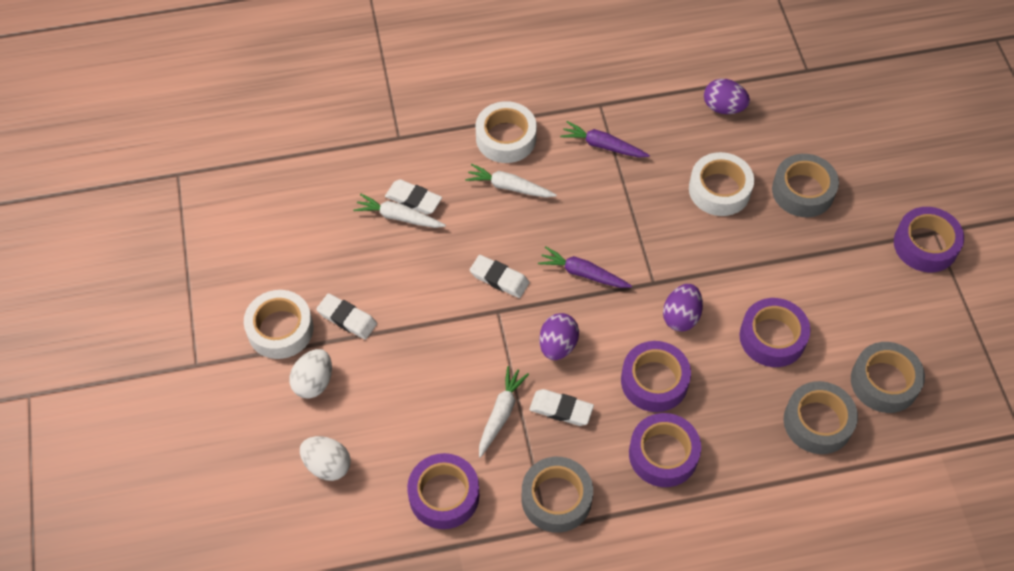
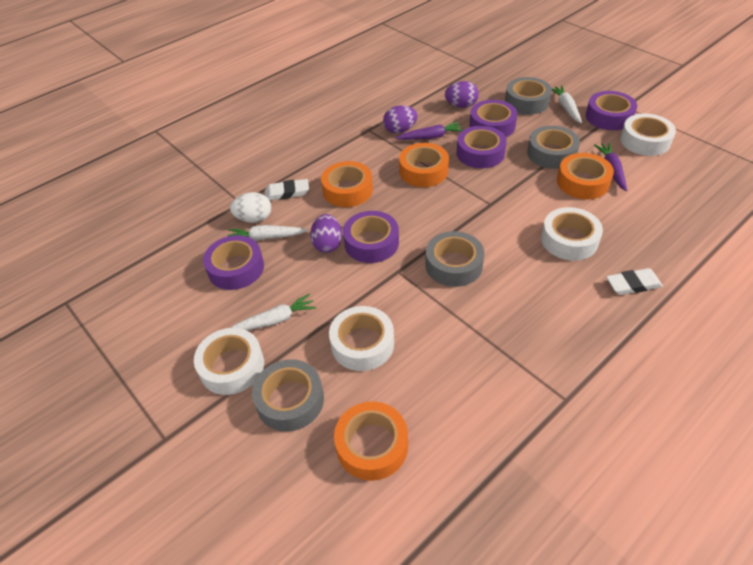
orange tape: none = 0 -> [321,161,373,207] [334,401,408,481] [399,143,449,187] [557,153,614,199] = 4
white egg: [289,349,332,399] [300,436,351,481] = 2 -> [230,192,271,223] = 1
white eraser: [316,293,377,339] [385,179,442,215] [470,255,530,298] [529,389,594,426] = 4 -> [265,179,309,201] [606,268,663,295] = 2
white tape: [244,290,314,359] [476,101,537,163] [689,152,754,216] = 3 -> [194,328,264,395] [329,306,394,371] [541,207,603,261] [620,114,676,156] = 4

